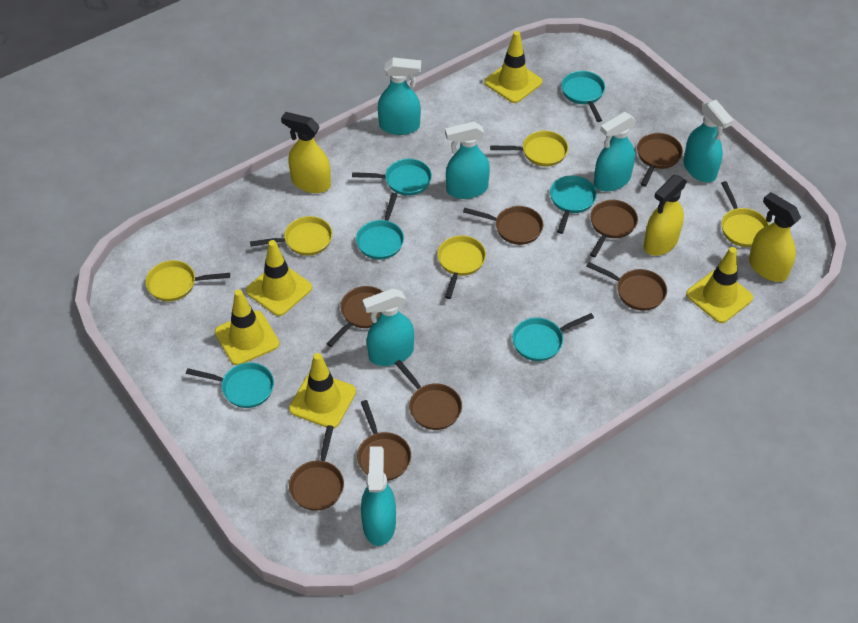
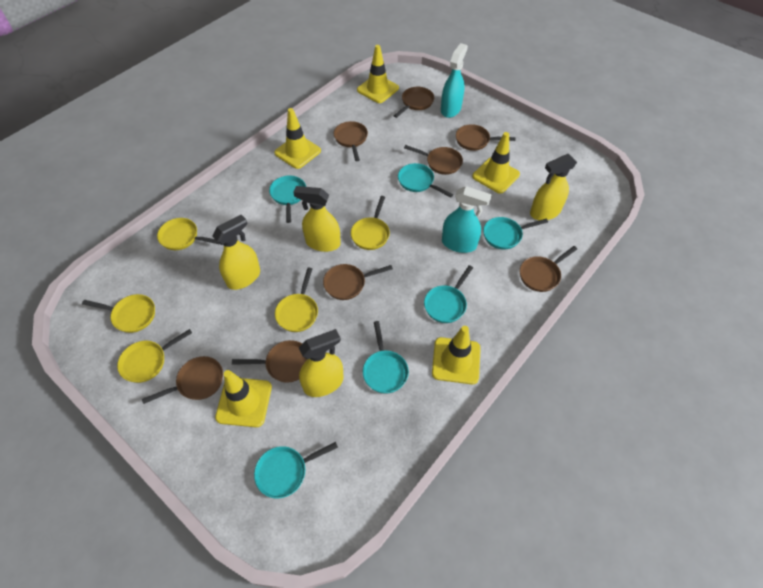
turquoise spray bottle: [361,446,396,546] [362,288,414,366] [378,58,421,135] [445,122,490,199] [594,112,636,191] [683,100,734,182] = 6 -> [441,43,468,118] [442,186,492,253] = 2
yellow spray bottle: [281,112,331,193] [644,175,687,256] [749,192,801,282] = 3 -> [212,215,260,290] [293,186,341,252] [299,329,344,397] [530,154,577,220] = 4

